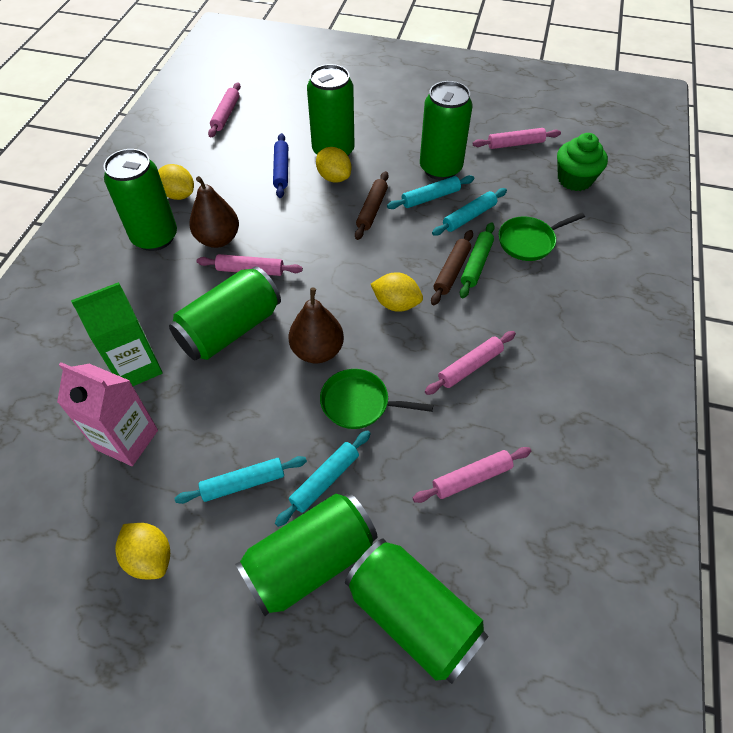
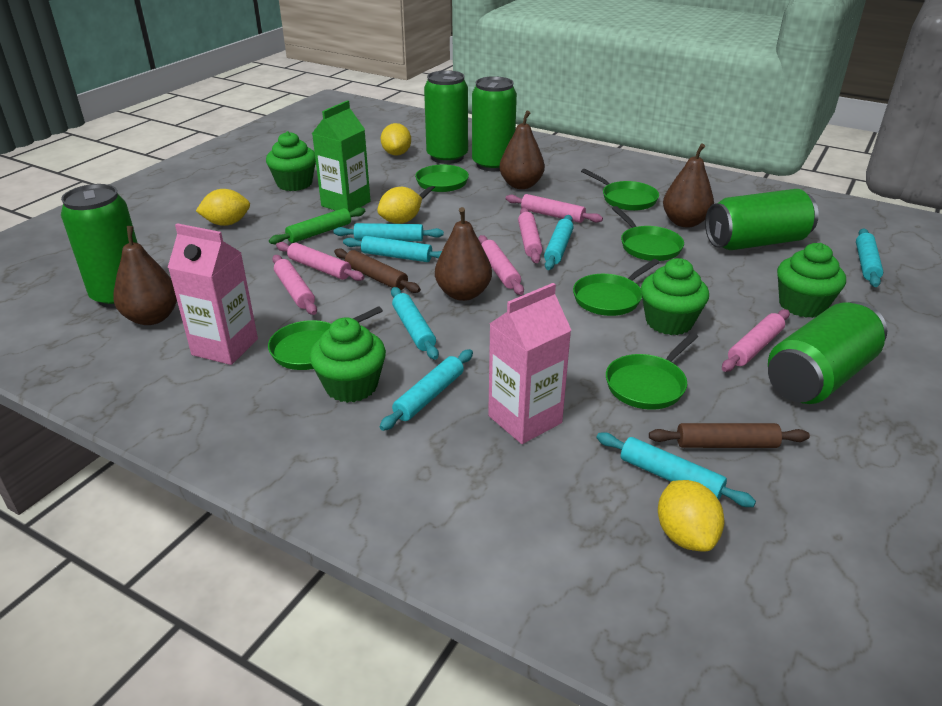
blue rolling pin: [273,133,288,198] = 1 -> none = 0
brown pear: [189,176,239,248] [289,287,344,363] = 2 -> [113,226,177,325] [435,207,492,301] [499,110,545,189] [663,144,714,227] = 4
green can: [104,149,177,251] [169,266,281,360] [235,494,377,616] [307,64,355,156] [345,538,489,684] [420,81,472,180] = 6 -> [61,184,138,308] [424,70,468,164] [472,76,517,171] [705,189,819,250] [768,302,887,404] = 5
green cupcake: [557,133,608,191] = 1 -> [266,131,316,191] [310,317,386,403] [641,258,709,335] [777,243,846,318] = 4
green pan: [320,369,433,429] [499,213,585,261] = 2 -> [268,306,383,370] [415,165,469,199] [573,259,659,316] [581,169,659,211] [606,333,698,410] [612,206,684,261] = 6
pink carton: [57,362,158,466] = 1 -> [168,223,258,365] [488,283,571,444] = 2
pink rolling pin: [197,254,303,276] [208,82,241,138] [413,447,531,503] [425,331,516,395] [473,128,561,149] = 5 -> [272,255,317,315] [276,242,364,281] [478,235,524,295] [506,194,603,223] [518,208,543,263] [722,309,790,372] = 6
turquoise rolling pin: [174,456,307,504] [275,430,371,527] [387,175,474,209] [432,188,507,236] = 4 -> [334,223,444,241] [343,236,442,262] [380,349,473,431] [391,287,439,360] [544,215,574,270] [597,432,756,507] [856,229,883,287] = 7

